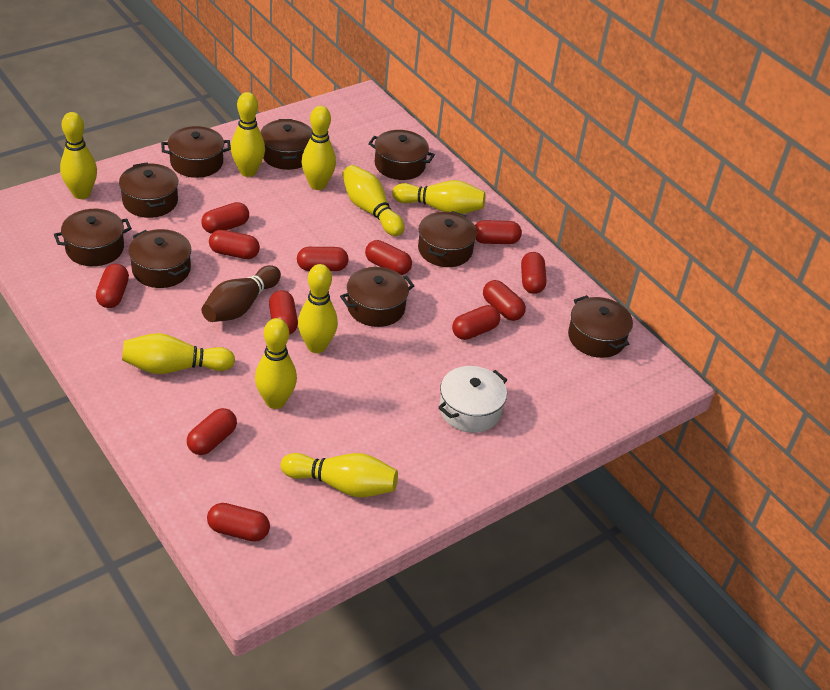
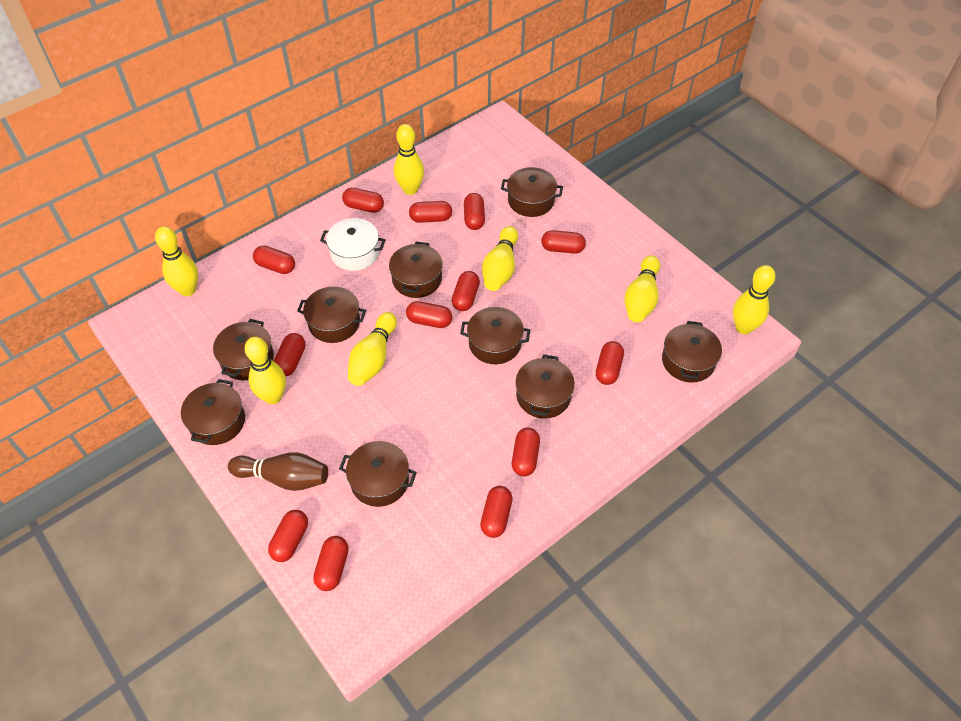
red capsule: [96,264,129,308] [187,408,237,455] [202,202,249,234] [207,503,270,542] [209,230,260,259] [269,290,298,335] [297,247,349,271] [365,240,412,275] [452,305,500,340] [475,220,522,244] [483,280,526,321] [521,252,546,294] = 12 -> [253,246,295,274] [268,510,308,562] [274,333,306,376] [313,536,349,591] [342,188,384,213] [406,301,452,328] [409,201,452,223] [452,271,480,311] [464,193,485,230] [480,486,513,538] [512,428,540,476] [541,230,586,254] [596,341,624,385] = 13
yellow bowling pin: [60,112,97,199] [122,333,235,374] [231,92,265,177] [255,318,297,409] [281,453,398,497] [298,264,338,353] [301,106,336,190] [342,165,405,236] [392,180,485,214] = 9 -> [155,226,198,296] [244,337,286,404] [348,312,397,386] [394,124,424,195] [482,226,518,291] [624,255,660,322] [733,265,776,334] = 7

